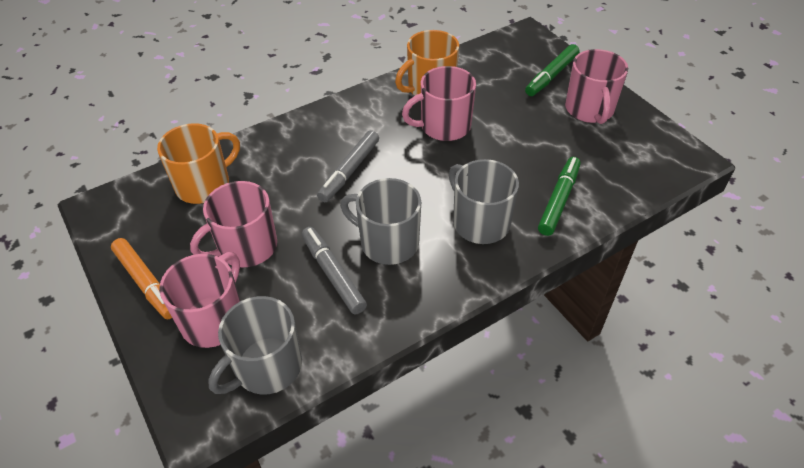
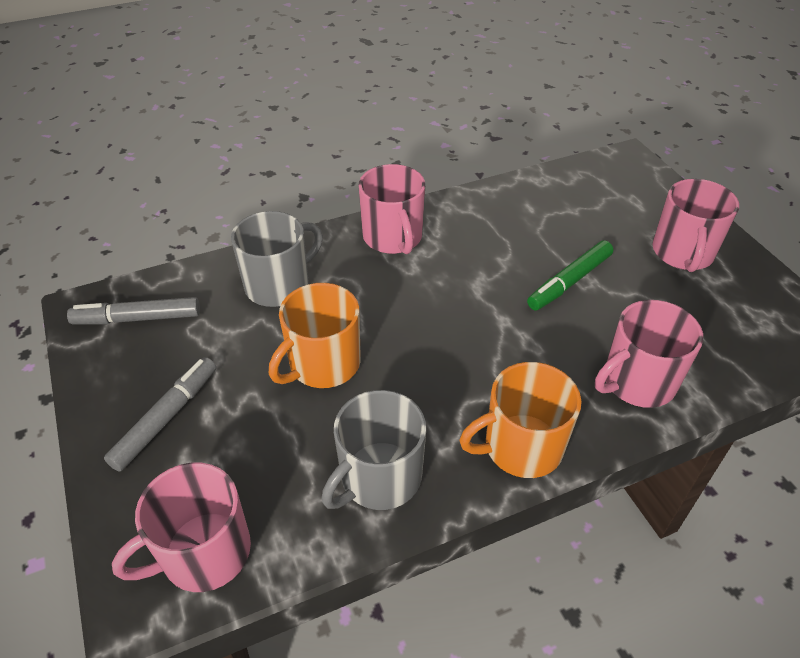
green marker: [525,44,579,96] [538,157,581,236] = 2 -> [527,240,613,311] = 1
grey mug: [208,296,302,395] [340,178,421,265] [449,159,519,244] = 3 -> [231,211,323,307] [322,390,426,510] = 2
orange marker: [111,238,172,319] = 1 -> none = 0

